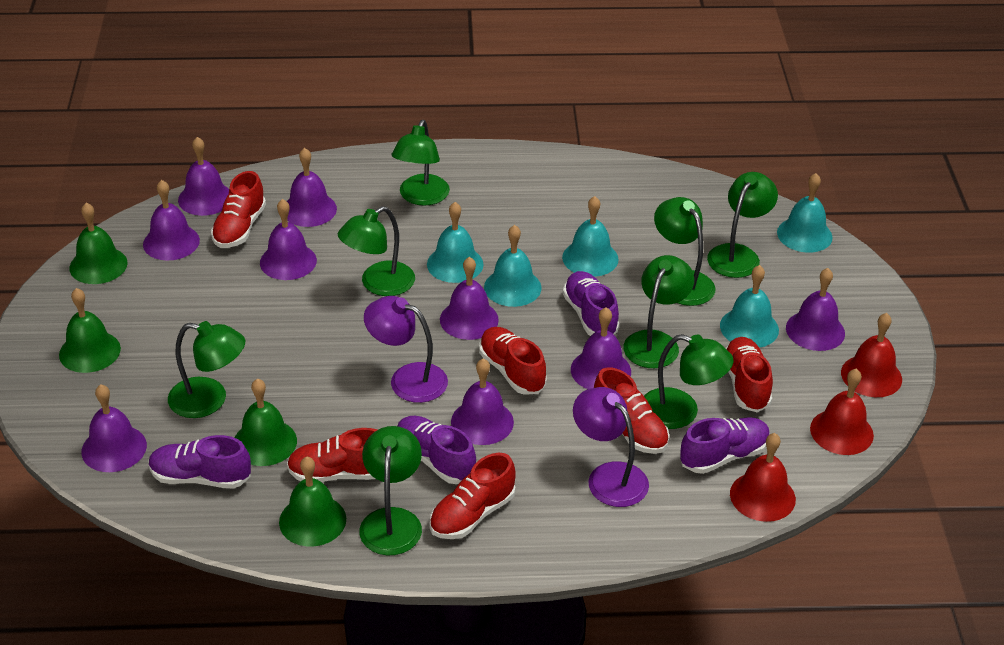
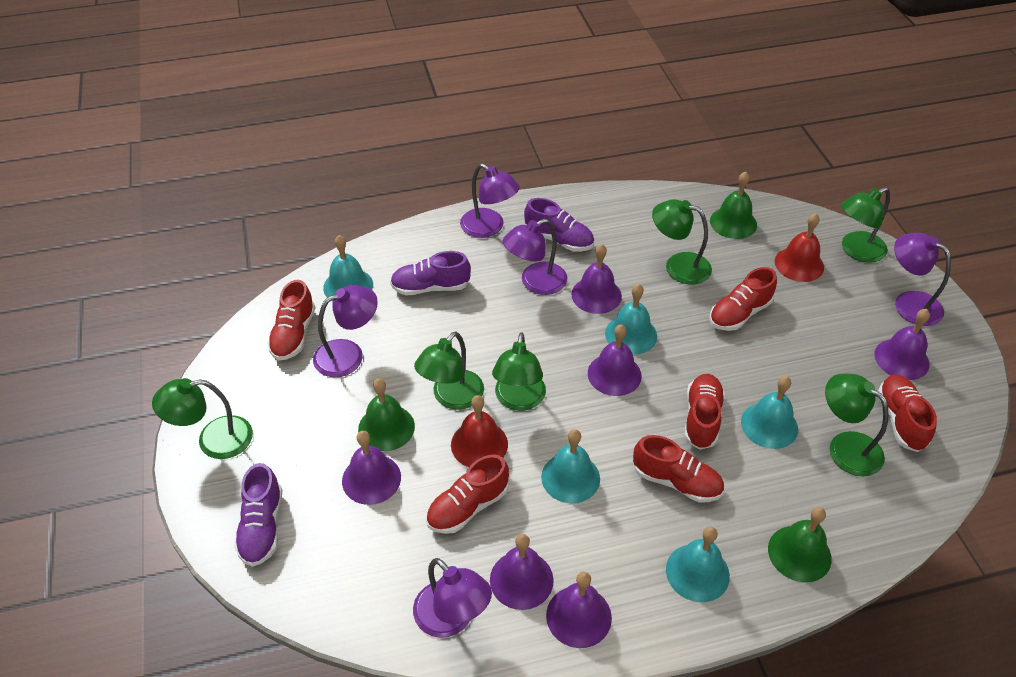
green bell: [59,288,121,373] [70,203,128,284] [234,378,297,466] [279,457,346,546] = 4 -> [358,378,415,451] [710,172,757,239] [768,507,832,583] = 3
green lamp: [168,321,245,418] [338,206,415,296] [359,426,422,556] [392,120,450,206] [623,255,694,368] [644,334,734,429] [654,197,716,306] [707,172,778,278] = 8 -> [152,378,253,459] [414,331,484,410] [492,332,546,411] [652,199,712,285] [825,374,889,476] [841,187,890,263] = 6
purple bell: [81,384,147,472] [143,180,200,260] [178,137,229,216] [260,199,317,280] [287,148,337,227] [440,257,499,340] [451,358,514,445] [571,307,631,389] [786,268,845,351] = 9 -> [342,431,401,505] [490,534,554,610] [546,572,612,648] [572,244,622,314] [588,324,642,396] [875,309,930,380] = 6
purple lamp: [364,296,448,403] [573,387,649,507] = 2 -> [313,285,378,377] [413,558,492,638] [460,164,520,238] [503,219,567,295] [894,233,951,326] = 5
purple shoe: [149,435,251,489] [398,416,476,484] [563,271,619,336] [680,417,770,474] = 4 -> [234,463,282,567] [390,251,471,295] [524,198,594,252] = 3
red bell: [730,433,796,522] [810,369,874,455] [841,313,902,397] = 3 -> [451,395,508,467] [775,213,824,282] = 2

